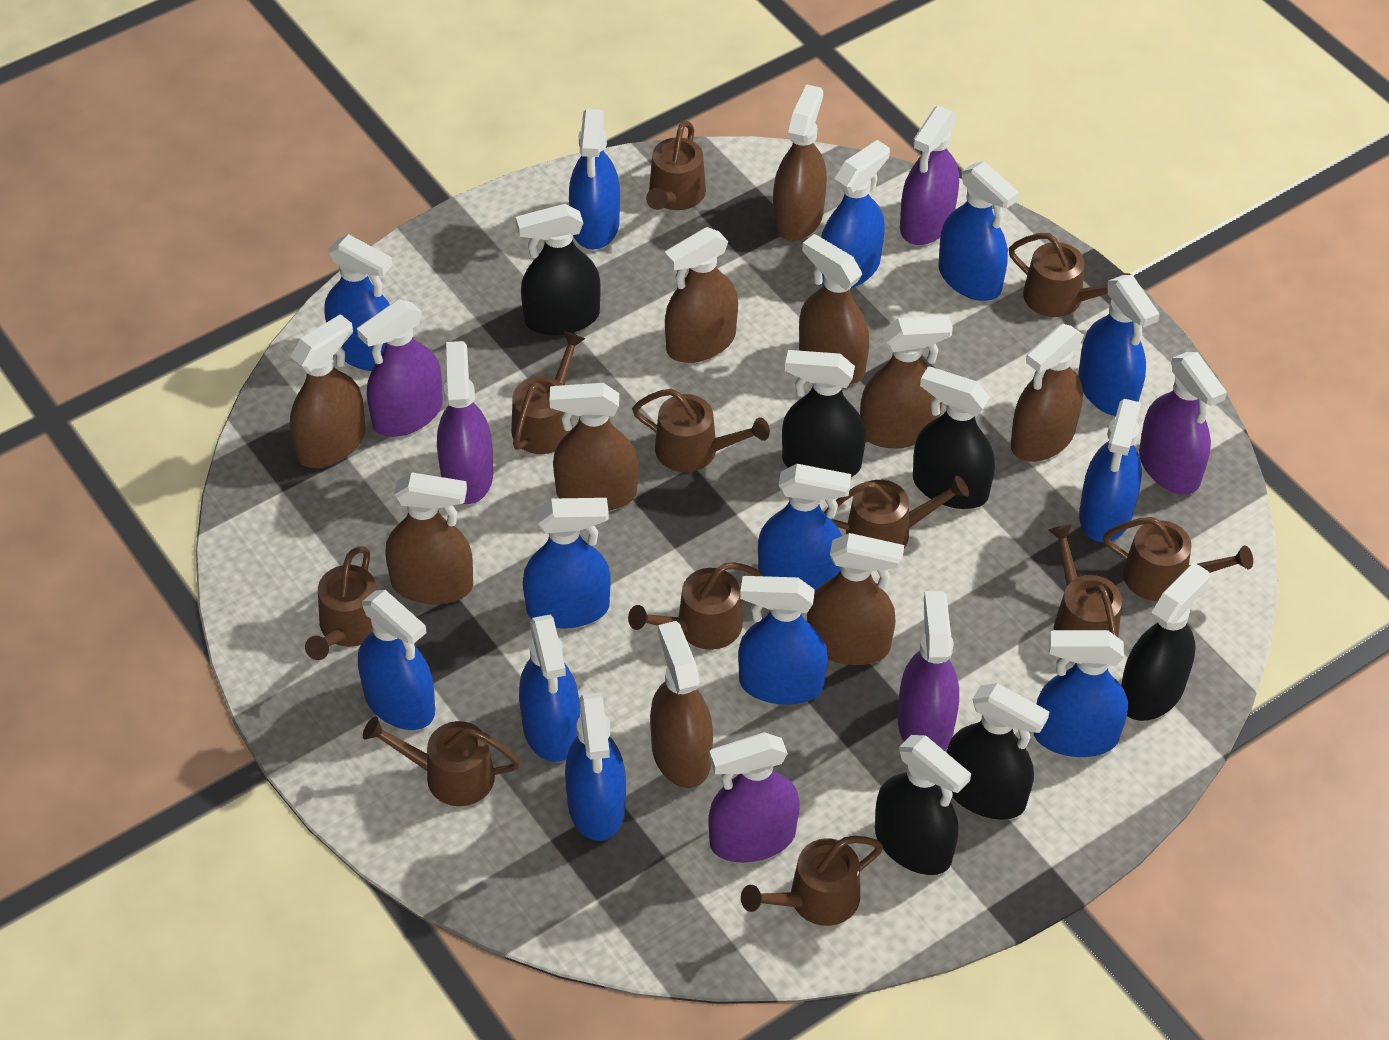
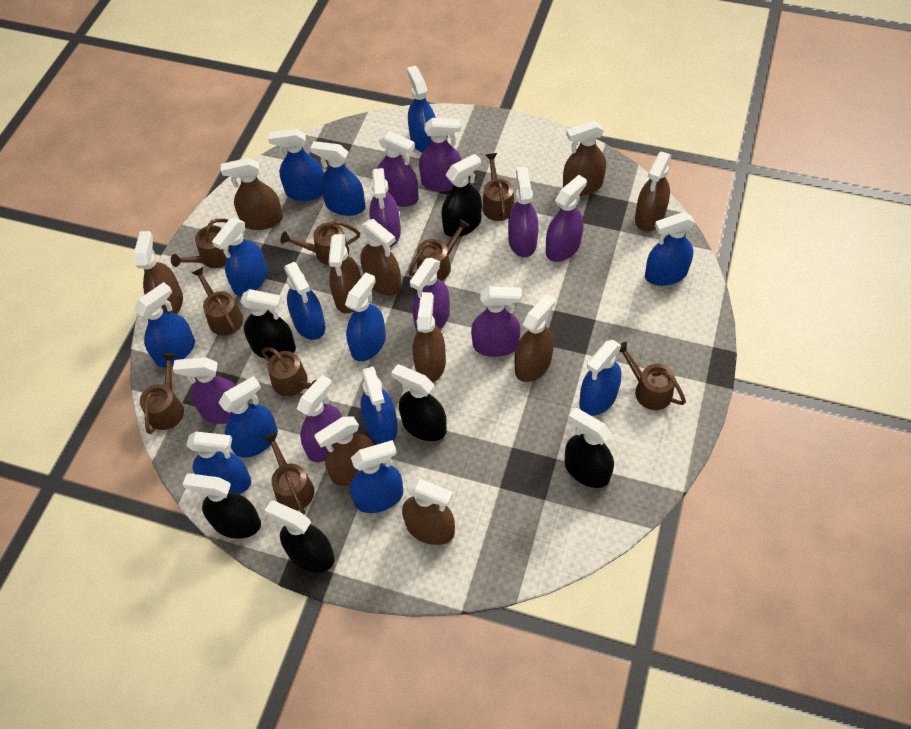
brown watering can: [305,546,377,660] [363,716,520,806] [511,331,585,454] [628,562,763,650] [632,389,770,472] [646,121,706,210] [741,836,883,926] [824,475,970,548] [1009,233,1131,317] [1048,524,1122,637] [1103,517,1253,601] = 11 -> [140,353,184,434] [171,219,229,268] [192,267,243,335] [261,347,316,396] [264,432,314,514] [280,221,360,265] [409,219,470,281] [482,153,515,221] [619,342,686,410] = 9
purple spray bottle: [357,299,443,437] [437,341,493,504] [708,732,800,863] [898,591,959,751] [900,106,959,245] [1139,352,1227,494] = 6 -> [173,357,237,424] [297,375,342,462] [369,168,401,247] [377,131,419,207] [410,258,450,331] [419,118,462,192] [471,286,522,357] [508,167,539,257] [546,175,587,262] = 9

